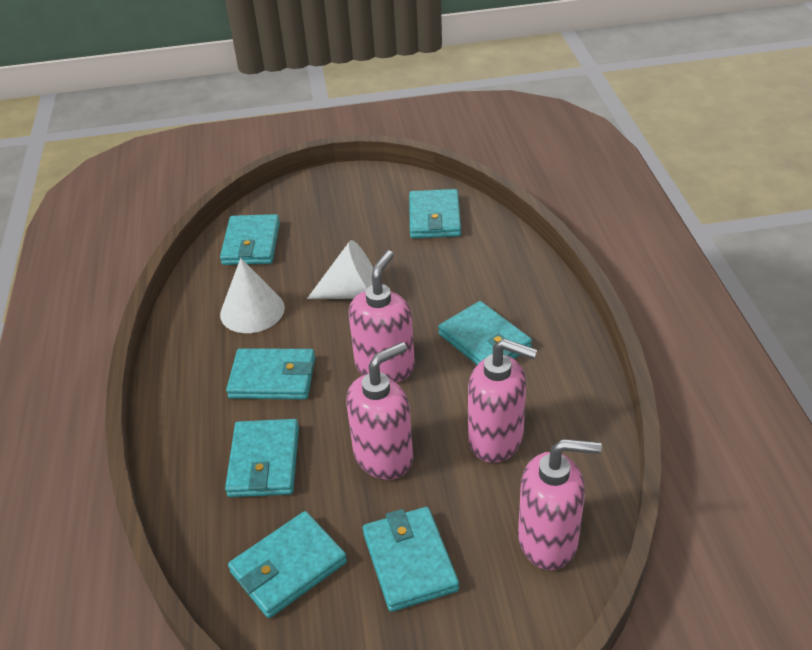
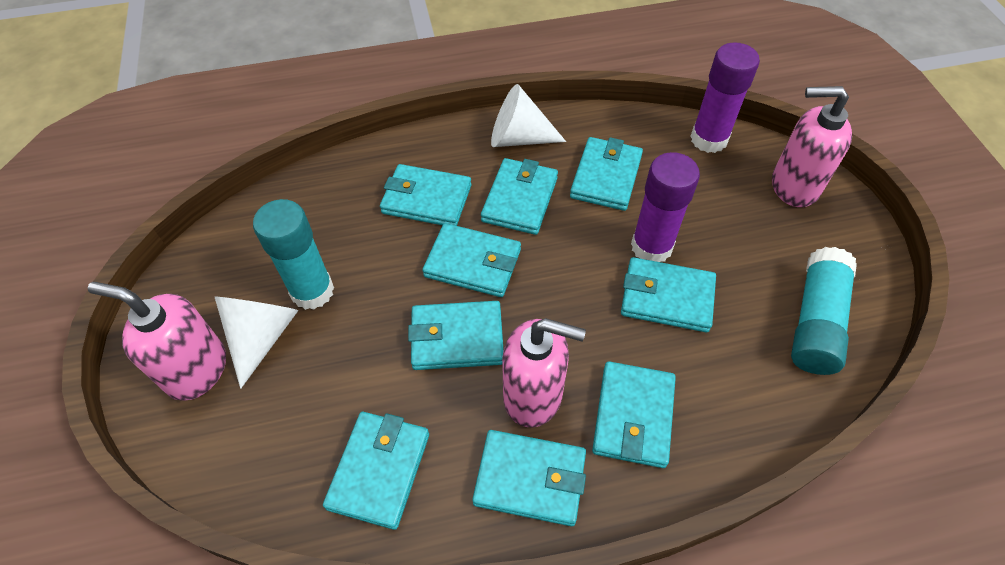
pink soap dispenser: [346,342,413,480] [349,250,415,382] [468,339,538,463] [518,439,602,570] = 4 -> [88,282,226,401] [502,318,586,428] [772,86,852,207] = 3
purple glue stick: none = 0 -> [631,152,700,262] [690,43,760,153] = 2
turquoise glue stick: none = 0 -> [253,199,334,310] [791,247,857,375] = 2
turquoise wallet: [220,214,280,265] [225,419,299,497] [226,348,315,400] [228,511,347,618] [363,507,459,612] [409,189,461,238] [438,301,532,365] = 7 -> [323,412,429,530] [380,164,472,226] [408,301,504,370] [422,223,521,297] [472,430,586,526] [481,158,558,235] [570,137,643,211] [592,361,676,468] [621,257,716,332] = 9

